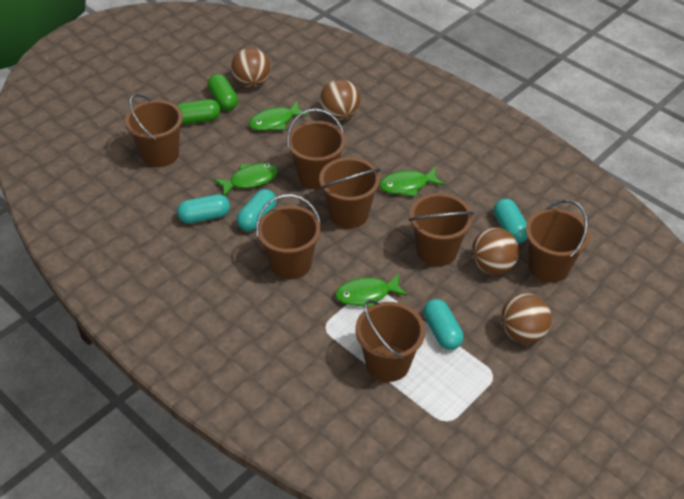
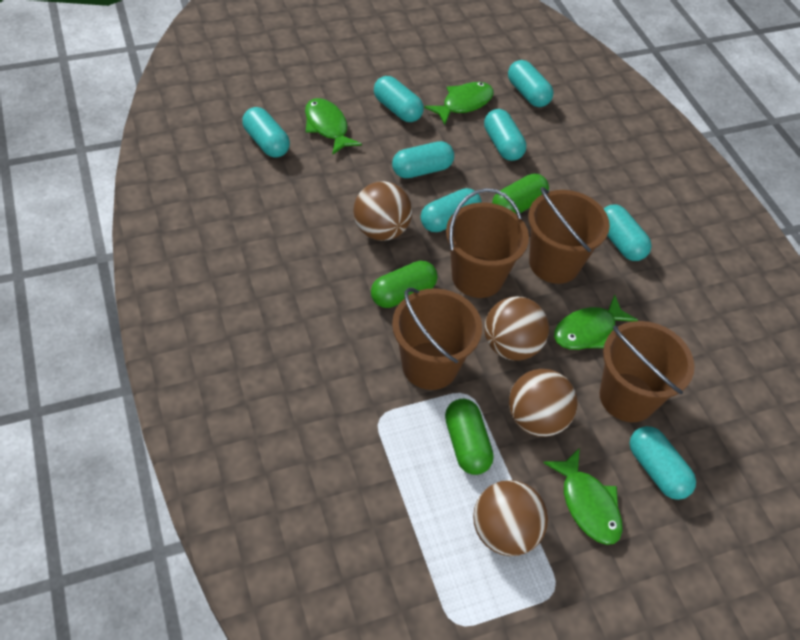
brown bucket: [125,94,183,167] [256,194,321,279] [287,109,346,190] [319,157,380,228] [356,300,425,382] [409,193,474,266] [525,200,590,283] = 7 -> [392,288,482,390] [446,188,529,298] [528,187,610,284] [600,321,694,422] = 4
green capsule: [177,99,221,125] [208,74,238,111] = 2 -> [371,261,438,308] [445,399,494,475] [492,174,549,213] = 3
turquoise capsule: [177,194,230,224] [237,189,277,231] [423,299,464,350] [494,199,527,243] = 4 -> [242,107,290,158] [374,76,424,122] [392,141,454,178] [421,188,482,232] [484,109,526,161] [508,60,553,107] [604,205,652,261] [629,426,696,500] = 8

